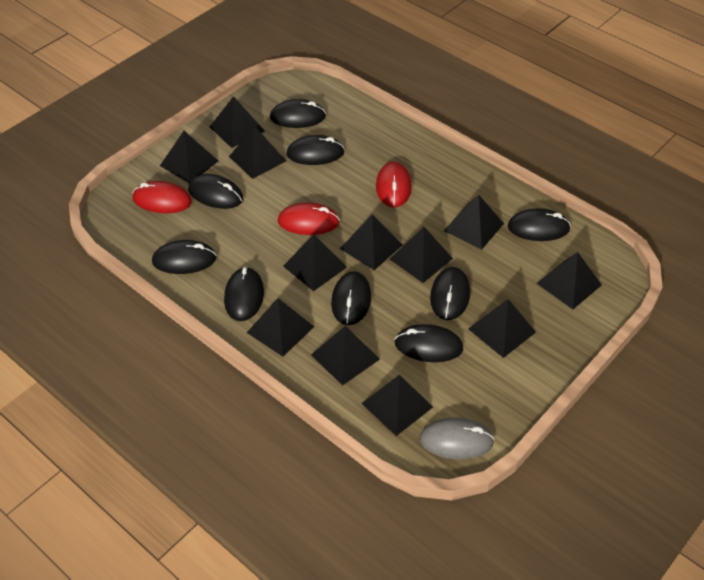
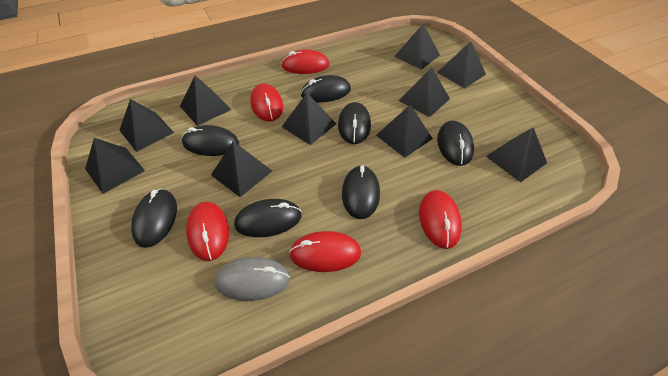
black mouse: [152,240,216,274] [188,174,243,209] [224,267,264,321] [270,99,326,128] [286,135,345,165] [331,271,371,325] [395,324,463,362] [430,267,470,320] [508,208,571,241] = 9 -> [131,188,177,248] [182,125,239,156] [234,199,302,237] [301,75,351,102] [338,102,371,144] [342,165,380,219] [437,121,474,166] = 7
black pyramid: [160,131,218,183] [210,96,265,148] [229,126,286,179] [247,298,314,357] [283,234,347,291] [311,326,380,386] [340,214,403,270] [361,375,433,436] [389,227,453,283] [444,194,504,250] [469,299,536,358] [536,252,602,309] = 12 -> [85,138,145,194] [119,99,174,152] [180,76,231,126] [211,141,272,197] [282,93,336,145] [376,104,433,158] [394,24,440,70] [399,67,450,117] [437,41,486,89] [486,127,547,183] = 10
red mouse: [132,181,192,213] [278,202,340,235] [376,162,412,207] = 3 -> [186,202,229,261] [250,83,283,122] [281,49,330,74] [289,231,361,272] [419,190,462,249] = 5

